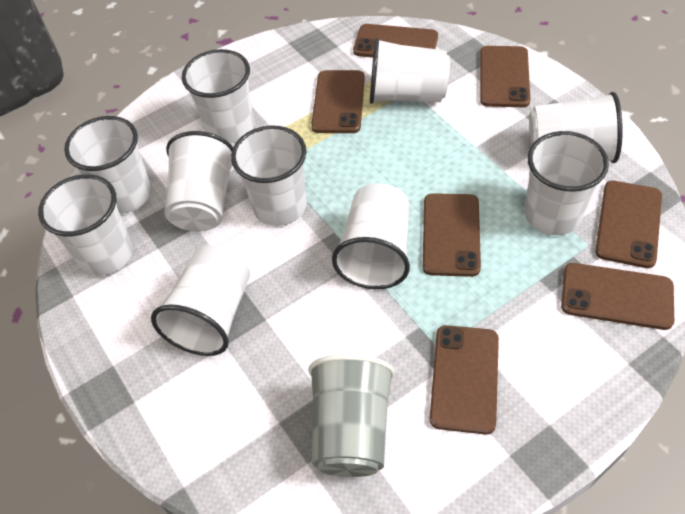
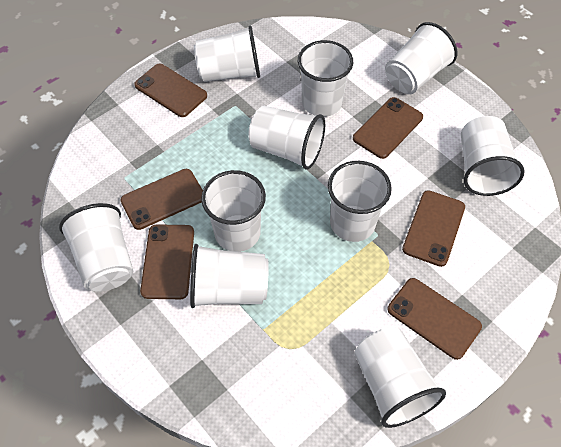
brown phone: [311,70,365,133] [353,24,438,58] [423,193,481,277] [430,325,499,435] [480,46,530,107] [561,263,674,330] [595,181,662,268] = 7 -> [121,169,203,230] [134,64,207,117] [140,224,194,299] [353,97,423,159] [387,278,482,360] [402,190,465,267] = 6
grey cup: [308,354,394,477] = 1 -> none = 0

